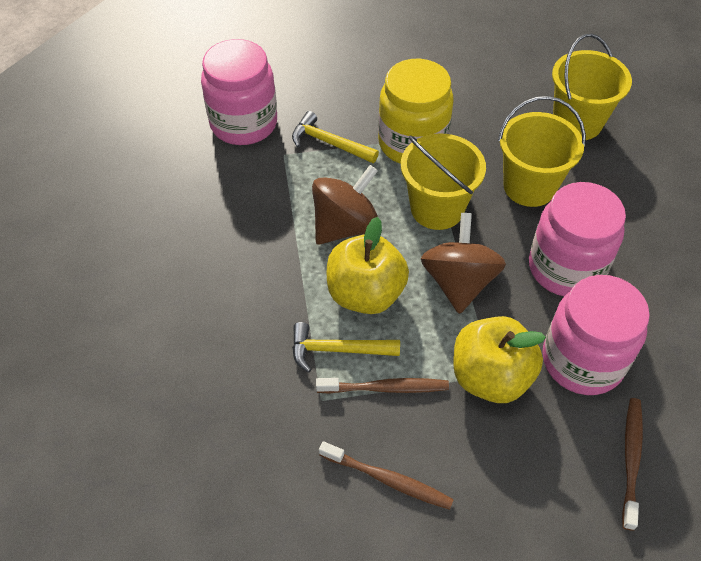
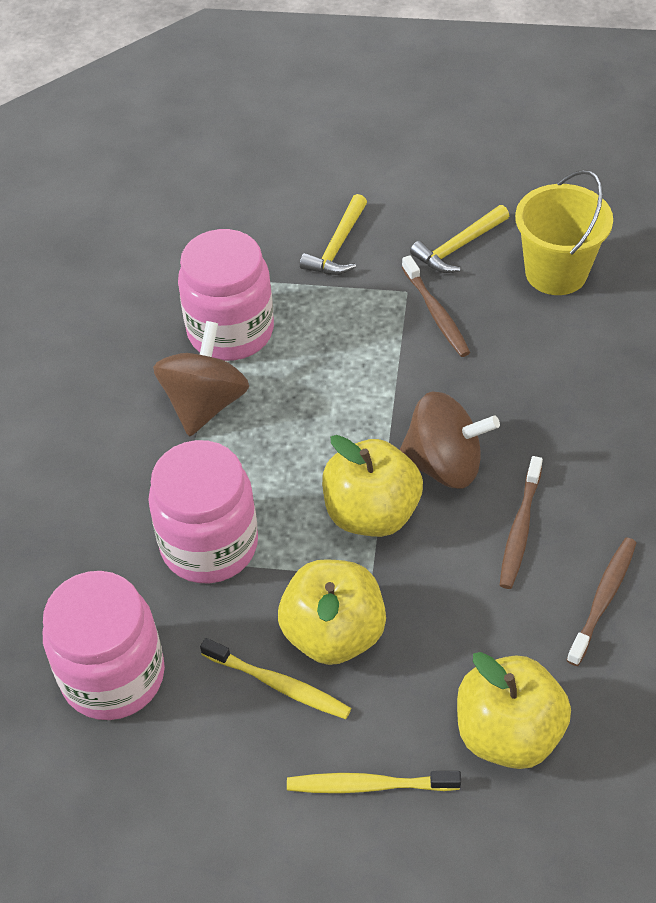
yellow apple: [327,217,409,314] [453,316,546,403] = 2 -> [278,559,386,665] [322,435,423,537] [457,652,571,769] = 3
yellow bucket: [401,134,486,230] [498,96,586,207] [552,33,632,140] = 3 -> [515,169,613,295] = 1
yellow jar: [378,59,454,164] = 1 -> none = 0
yellow toothbrush: none = 0 -> [200,638,351,719] [287,771,461,793] = 2

